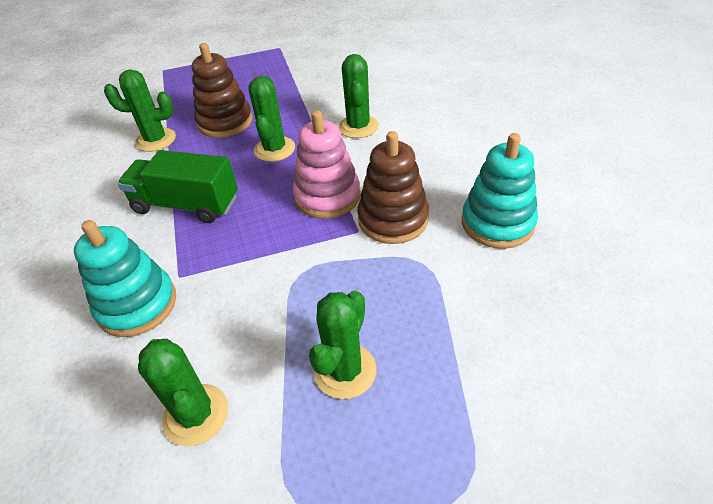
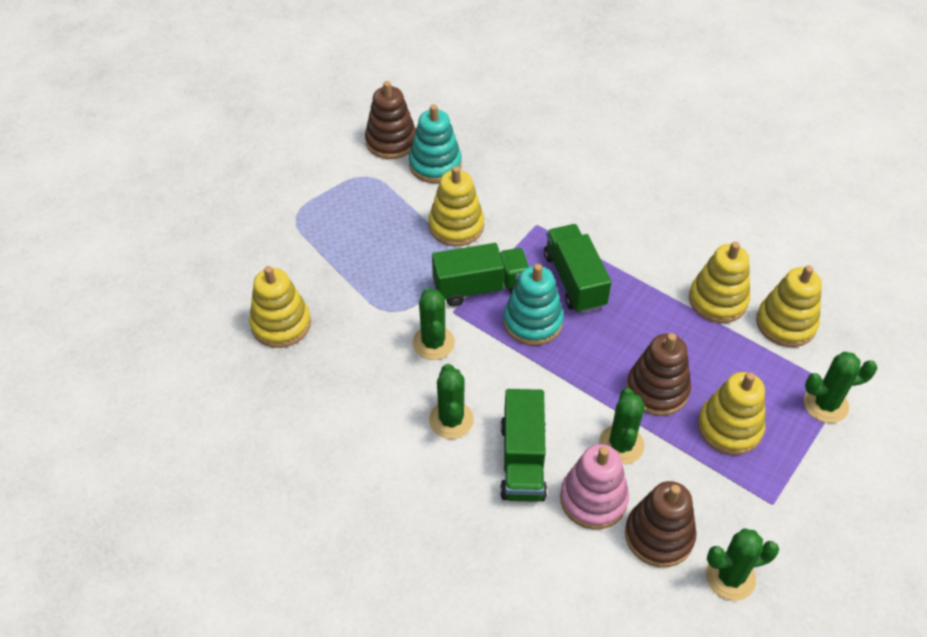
brown stacking toy: [192,43,253,138] [357,131,429,244] = 2 -> [365,81,416,159] [625,481,697,567] [626,333,691,416] = 3
green truck: [118,150,238,223] = 1 -> [432,243,529,307] [500,389,547,502] [544,224,612,313] = 3
yellow stacking toy: none = 0 -> [249,266,311,348] [429,166,484,246] [689,242,750,323] [698,372,765,455] [756,265,822,347] = 5

